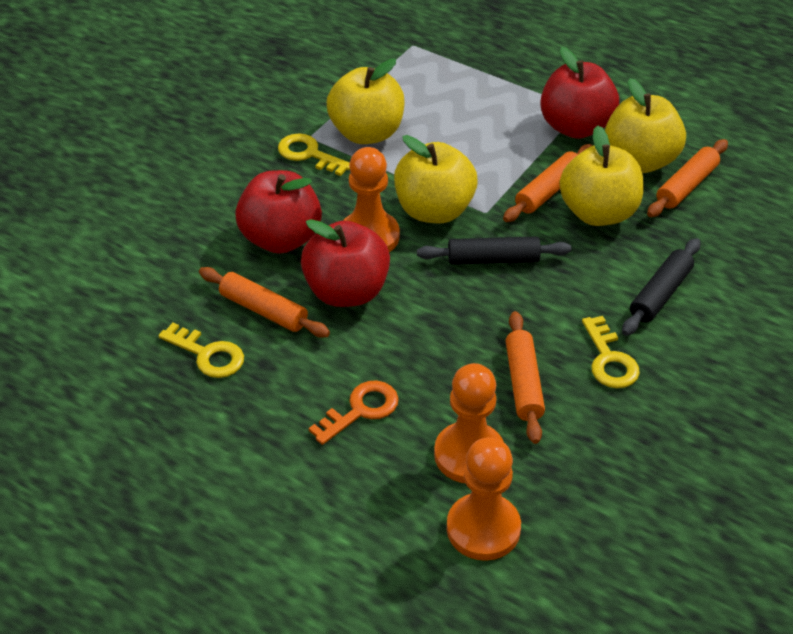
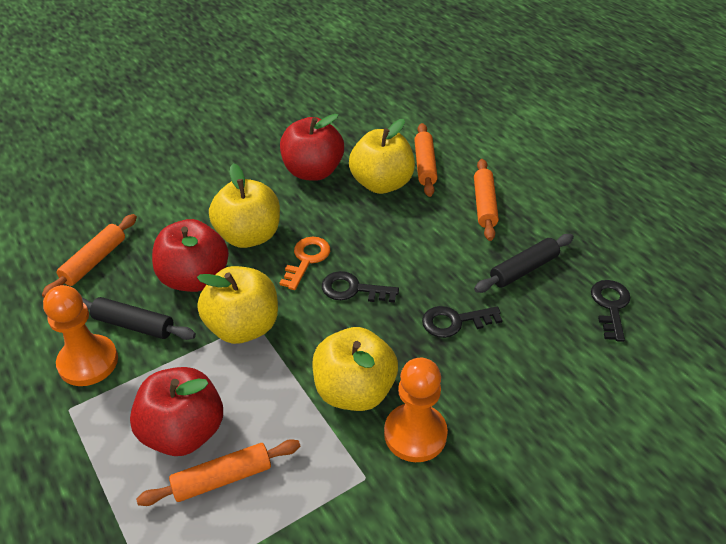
black key: none = 0 -> [322,271,399,303] [422,306,503,338] [591,280,631,342] = 3
orange pawn: [343,147,400,252] [434,363,504,483] [447,437,521,561] = 3 -> [43,285,118,386] [384,358,448,462] = 2
yellow key: [159,323,244,378] [278,133,350,176] [582,316,640,388] = 3 -> none = 0

